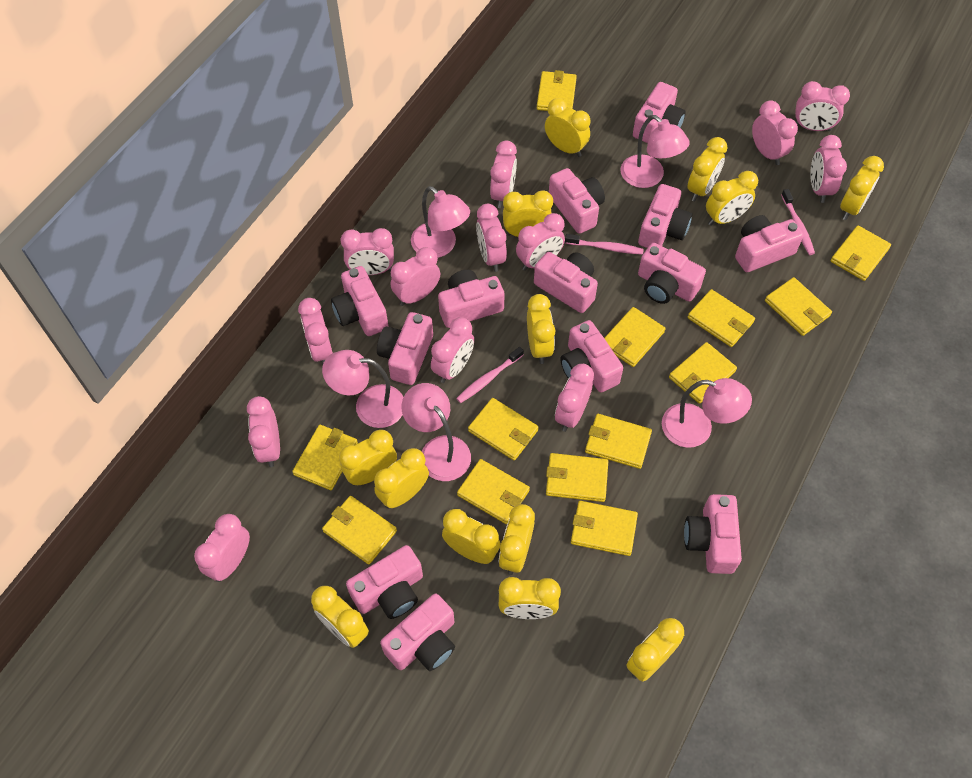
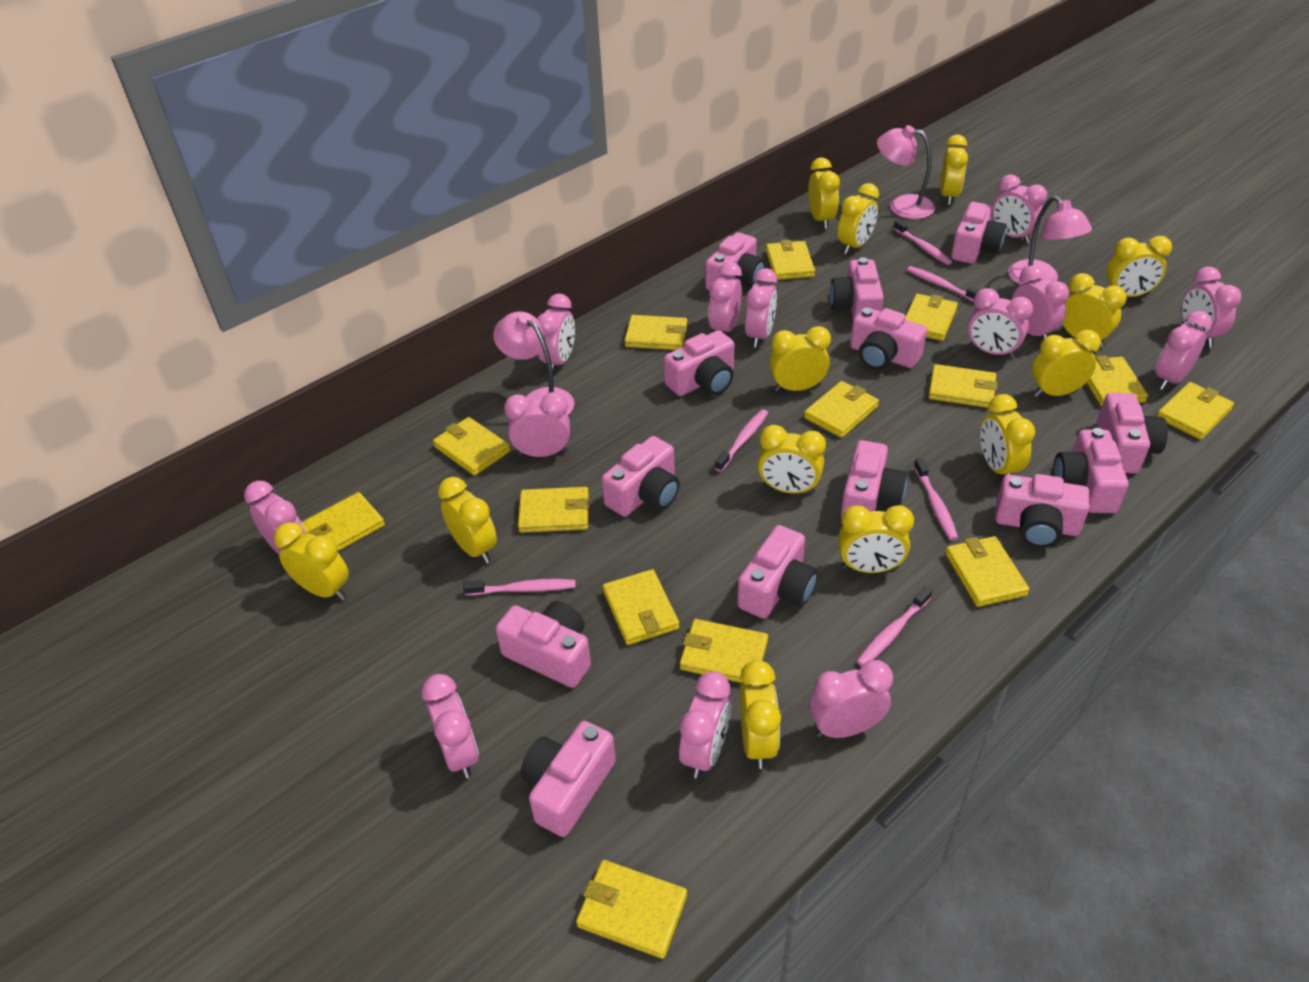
pink lamp: [322,350,404,428] [402,383,471,481] [411,186,470,258] [620,115,690,188] [662,378,752,448] = 5 -> [493,311,574,415] [877,125,935,219] [1008,196,1092,285] = 3
pink toothbrush: [456,347,524,403] [565,234,644,255] [781,189,815,255] = 3 -> [463,579,575,595] [715,409,768,472] [857,586,932,666] [893,219,952,265] [907,266,978,302] [914,458,958,540] = 6
yellow wallet: [292,425,358,490] [322,496,397,564] [457,459,530,524] [468,398,539,460] [537,70,577,111] [546,453,608,502] [571,501,638,556] [585,414,652,469] [604,307,665,367] [669,342,737,404] [688,289,755,347] [765,277,832,336] [831,225,891,281] = 13 -> [301,492,385,552] [433,417,510,476] [518,487,590,533] [576,860,687,959] [603,569,679,645] [625,315,688,350] [680,619,768,683] [766,240,815,280] [804,381,879,438] [905,294,958,341] [928,364,998,408] [945,536,1029,607] [1086,355,1148,406] [1157,382,1234,440] = 14

